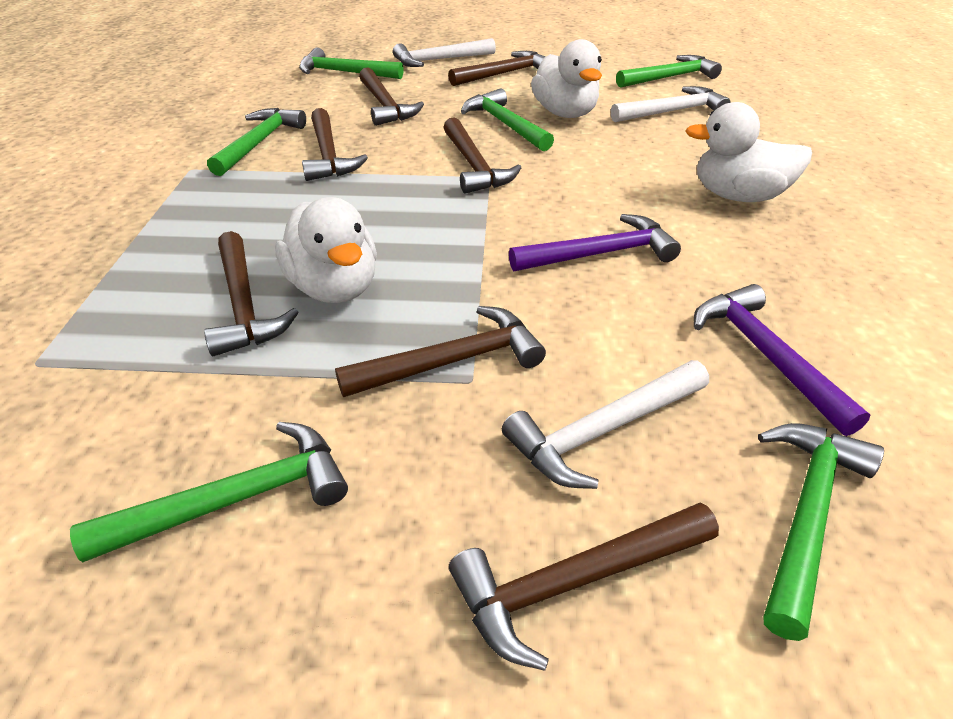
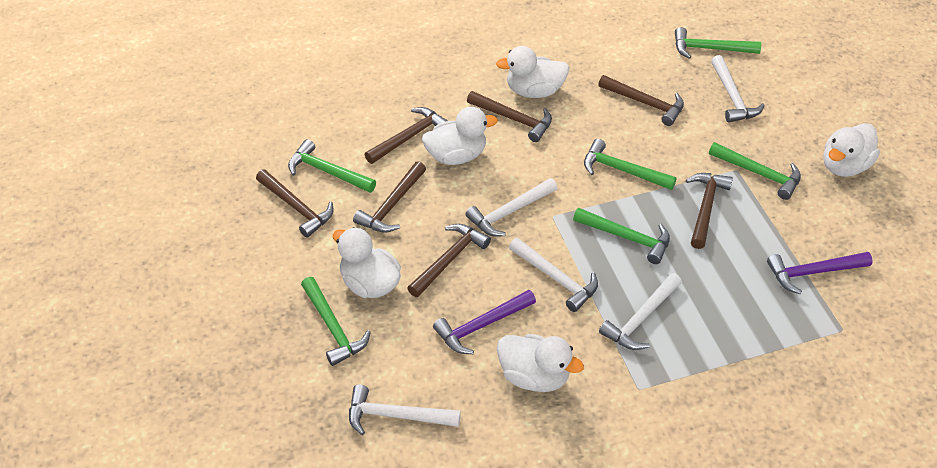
white duck: [275,197,377,303] [531,39,602,118] [686,102,812,202] = 3 -> [333,227,401,298] [422,107,498,165] [496,46,569,98] [497,334,584,392] [824,123,880,177] = 5
white hammer: [393,38,496,67] [502,360,709,489] [611,86,731,122] = 3 -> [349,384,461,435] [465,178,557,237] [509,238,598,312] [599,273,682,350] [711,55,765,123] = 5

